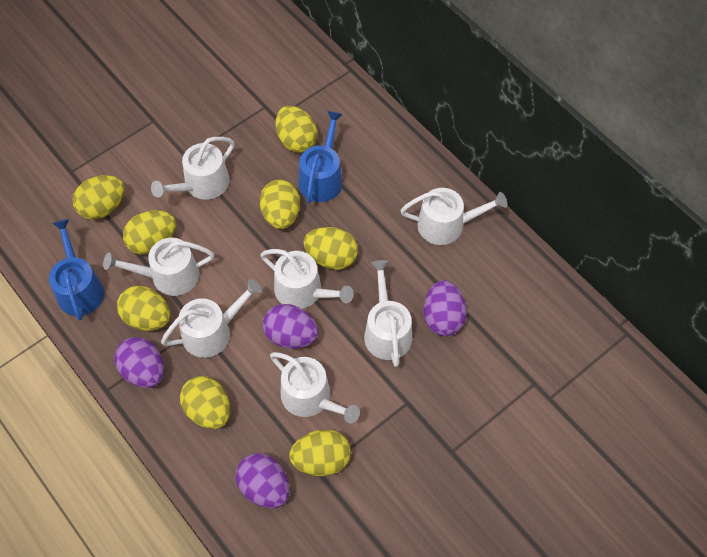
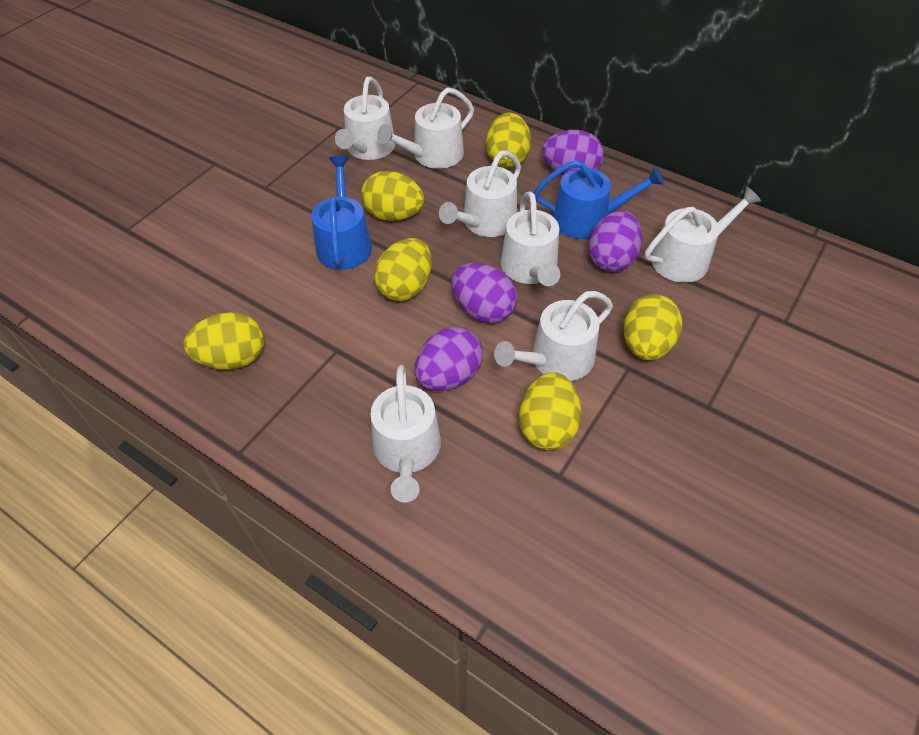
yellow egg: [73,175,125,220] [117,286,170,331] [123,210,176,255] [180,376,230,429] [260,180,300,229] [276,105,317,153] [289,429,351,476] [303,227,358,270] = 8 -> [184,312,264,370] [361,171,424,221] [374,238,432,301] [486,113,531,168] [519,372,582,450] [623,294,682,360] = 6

